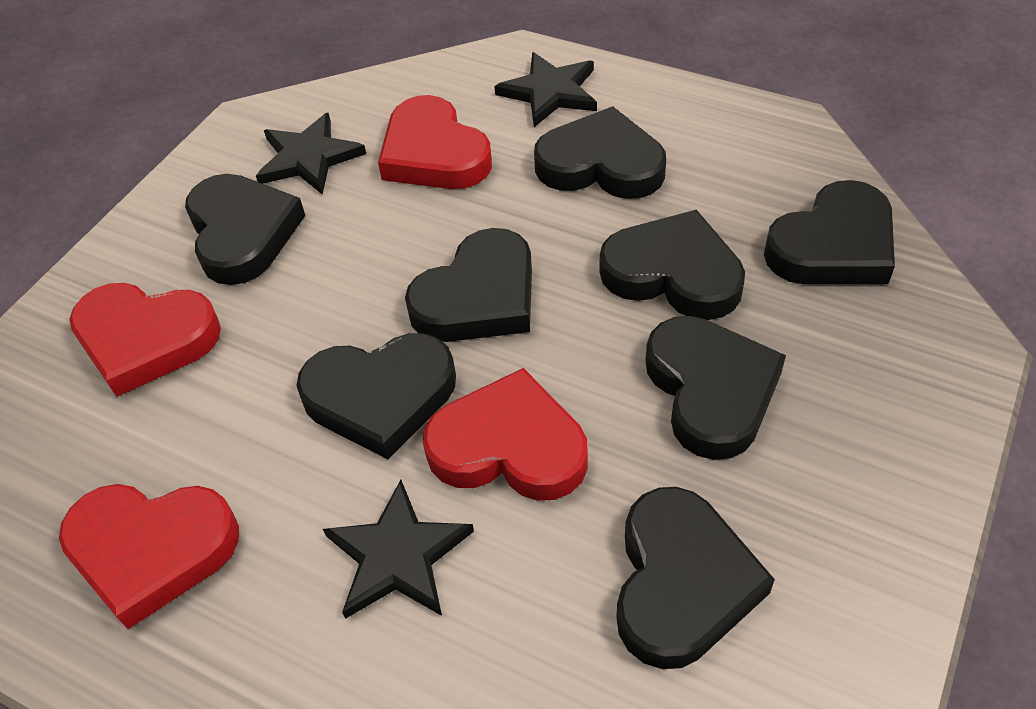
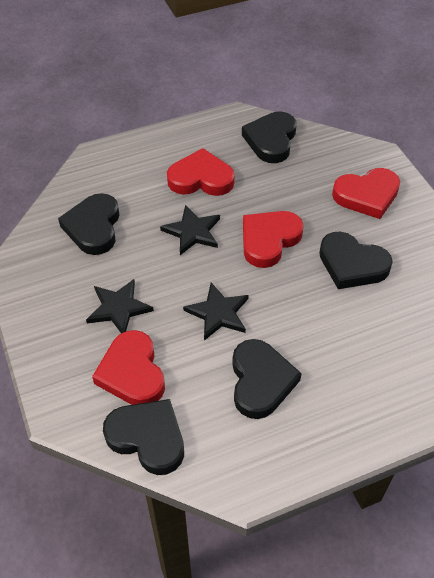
black heart: [185,174,305,285] [296,333,456,459] [405,228,532,342] [534,106,666,199] [599,210,745,320] [616,487,775,669] [645,316,786,460] [764,180,895,285] = 8 -> [58,193,120,255] [103,399,184,475] [232,339,302,419] [242,111,297,163] [319,232,393,289] = 5

